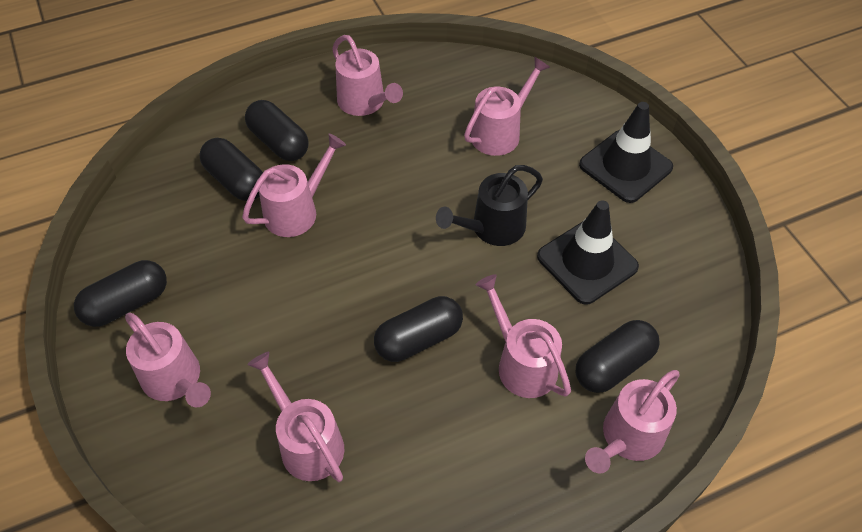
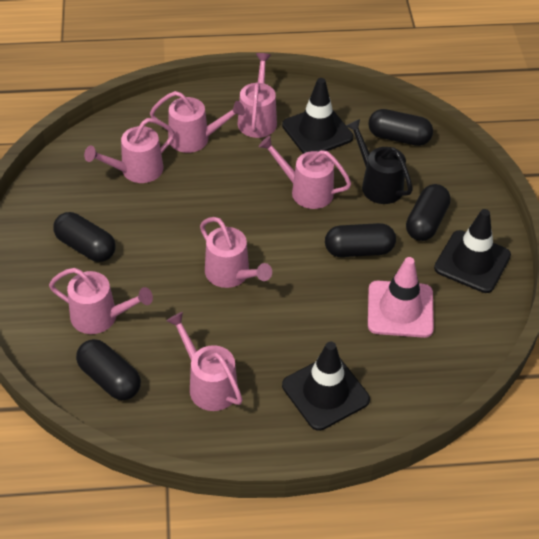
black traffic cone: [537,200,639,304] [579,102,673,203] = 2 -> [282,78,353,154] [282,342,370,431] [434,209,511,293] = 3
pink traffic cone: none = 0 -> [368,257,434,338] = 1

